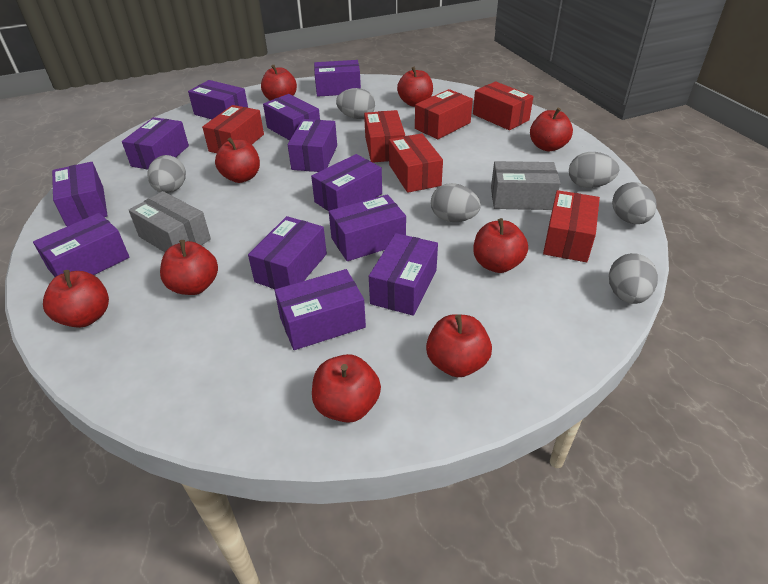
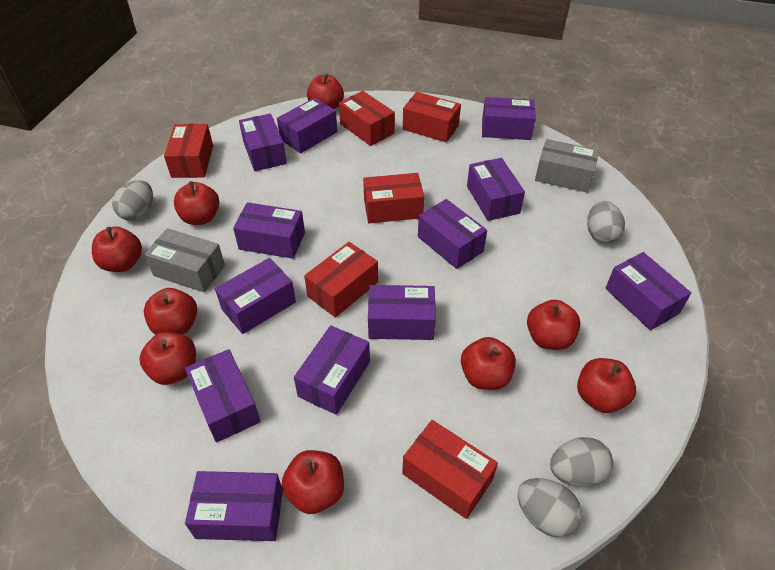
grey egg: [148,155,186,193] [336,88,375,119] [431,183,481,222] [569,152,619,188] [609,253,658,304] [612,182,657,224] = 6 -> [112,180,153,220] [518,478,582,538] [550,437,613,487] [587,201,625,244] = 4

